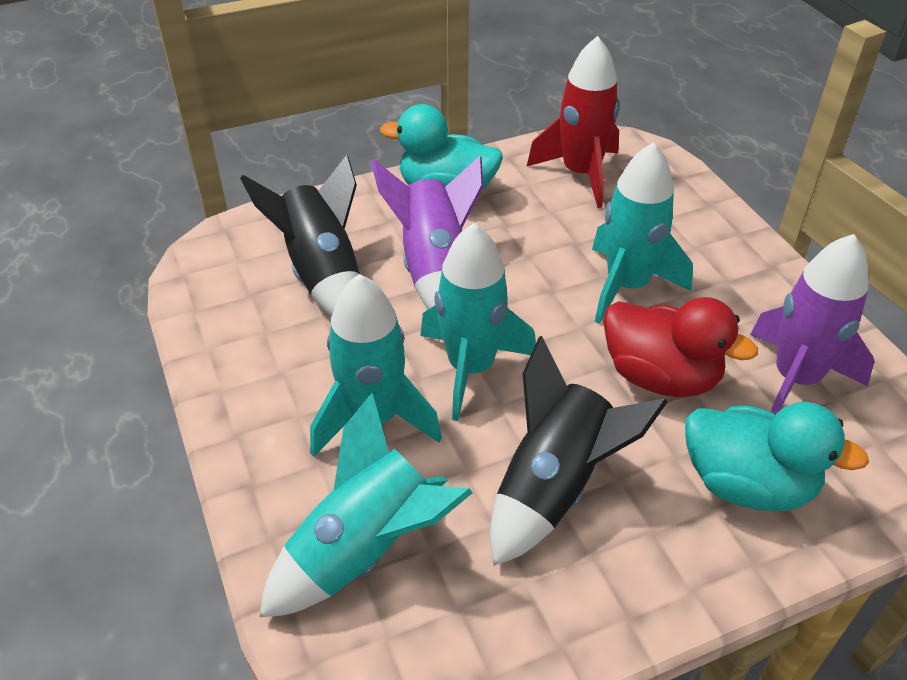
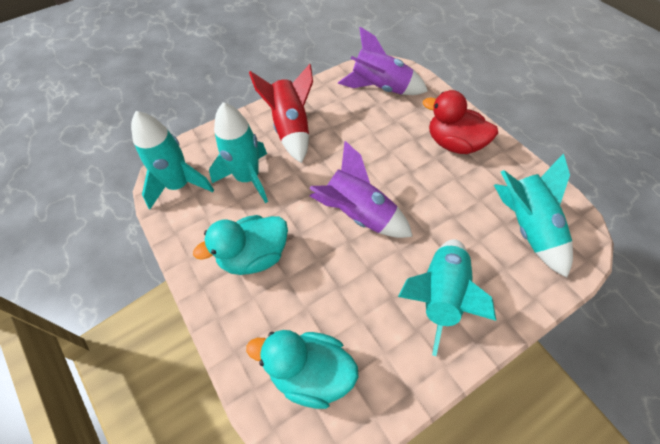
black rocket: [240,155,360,317] [490,336,667,566] = 2 -> none = 0

